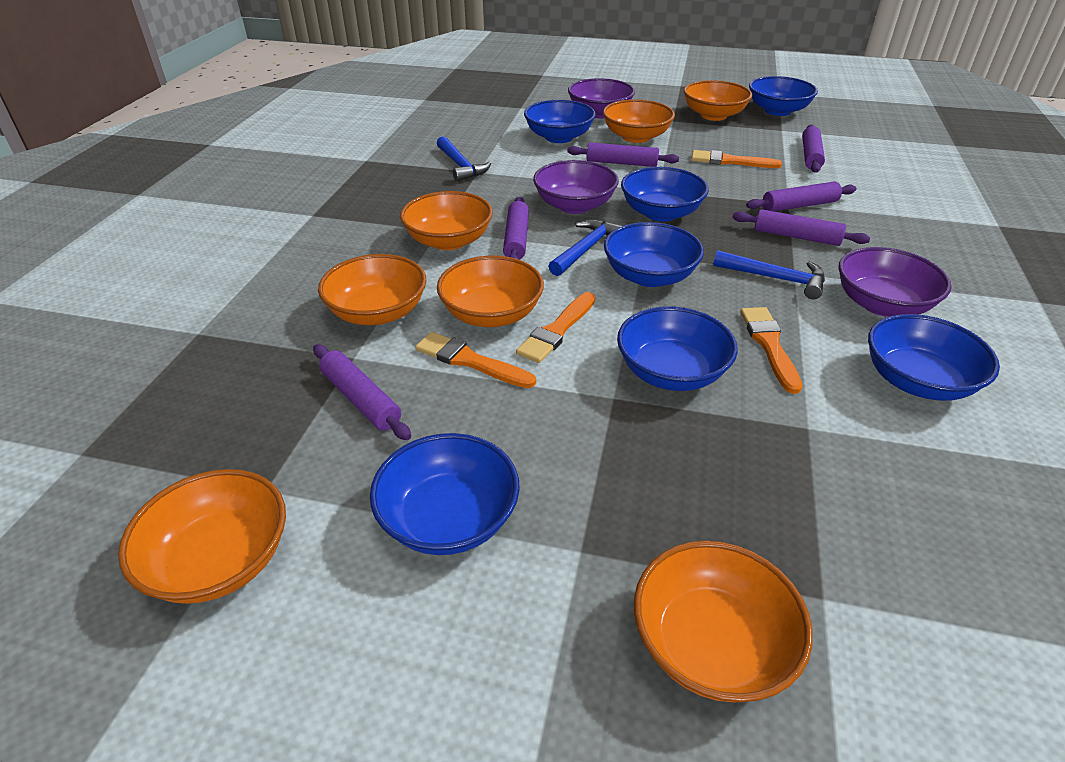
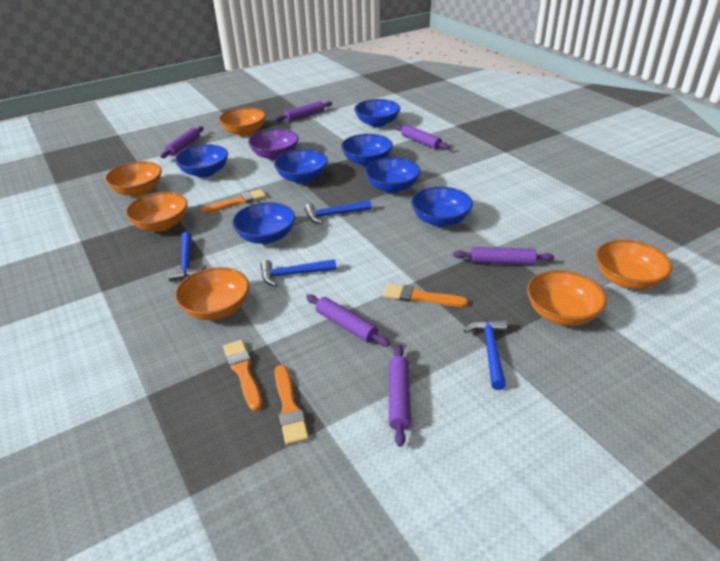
blue hammer: [437,136,491,182] [548,219,622,276] [713,250,825,299] = 3 -> [168,232,207,282] [260,259,336,286] [304,200,372,224] [464,319,507,390] = 4
orange bowl: [118,469,286,604] [318,254,427,325] [400,191,493,250] [437,256,544,327] [603,99,675,143] [634,541,813,702] [684,80,752,121] = 7 -> [105,161,162,197] [125,192,187,232] [175,267,249,320] [219,108,266,136] [527,270,607,326] [595,240,672,289] = 6
purple bowl: [533,160,619,214] [568,78,635,118] [839,247,952,317] = 3 -> [248,129,299,160] = 1

